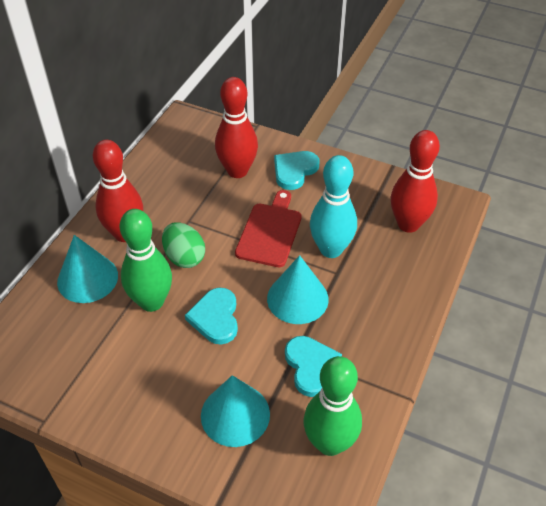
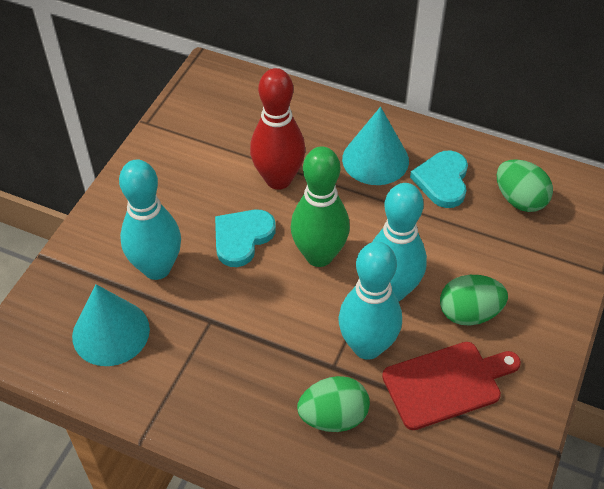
green bowling pin: [120,209,172,312] [304,356,362,456] = 2 -> [291,146,350,267] = 1
green egg: [162,222,205,268] = 1 -> [297,376,370,432] [440,275,508,326] [497,159,553,212] = 3
red bowling pin: [93,140,143,242] [215,77,258,178] [391,130,440,233] = 3 -> [250,68,305,190] = 1
turquoise bowling pin: [310,155,357,258] = 1 -> [119,160,181,280] [339,242,402,360] [372,183,427,302] = 3
turquoise cone: [57,235,118,303] [201,375,270,447] [267,255,329,324] = 3 -> [72,284,150,366] [342,107,409,185] = 2
turquoise heart: [185,288,238,344] [274,151,319,190] [285,336,342,397] = 3 -> [215,209,276,267] [410,150,468,208] = 2

